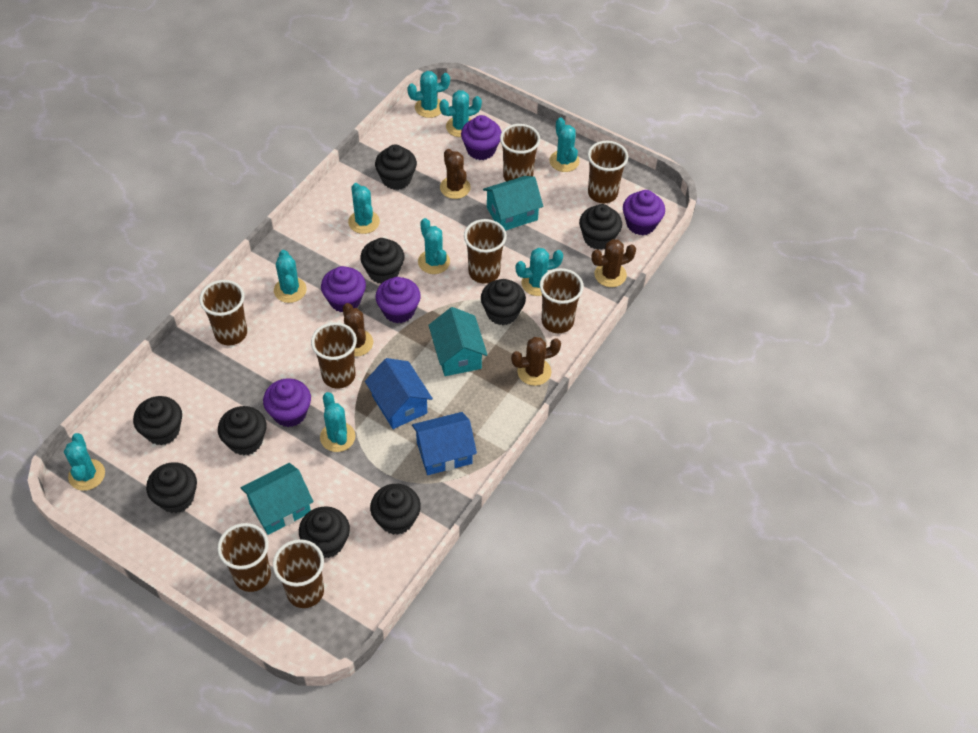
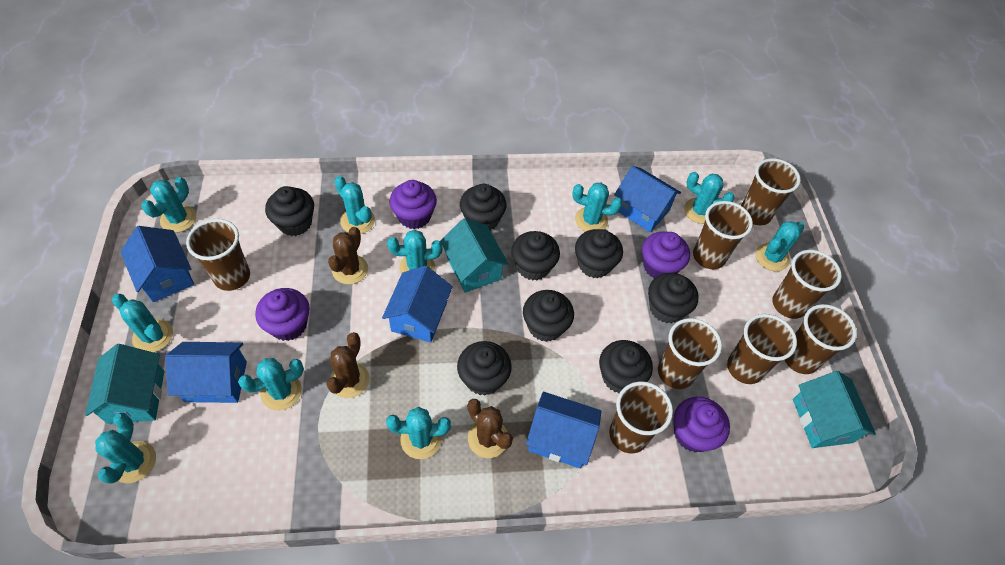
black cupcake: [133,396,182,445] [146,462,197,513] [218,406,267,455] [299,506,350,558] [360,238,405,284] [370,484,421,535] [375,145,417,190] [481,279,526,325] [579,204,622,250] = 9 -> [265,186,314,236] [457,341,512,396] [460,184,506,231] [511,231,560,280] [523,290,574,342] [575,229,623,278] [599,340,653,393] [648,273,698,323] = 8
blue house: [365,358,433,429] [412,412,477,475] = 2 -> [120,226,194,302] [165,342,247,403] [382,266,453,343] [526,392,601,468] [614,166,681,232] = 5
brown cactus: [343,303,373,357] [440,149,471,199] [511,337,561,386] [591,239,636,287] = 4 -> [326,332,370,398] [328,227,368,284] [468,399,513,458] = 3
purple cupcake: [263,378,311,427] [321,266,366,312] [375,277,421,323] [461,115,502,160] [623,190,665,235] = 5 -> [255,288,310,341] [389,180,437,229] [642,231,690,279] [674,397,730,452] = 4
turquoise cactus: [64,433,105,491] [274,250,307,303] [320,392,356,452] [348,183,380,234] [407,71,450,118] [418,218,450,274] [439,90,482,137] [516,248,563,296] [549,117,579,172] = 9 -> [95,412,156,484] [112,294,173,352] [141,177,196,233] [238,358,304,411] [334,176,375,234] [386,407,451,459] [387,230,442,274] [572,182,622,232] [684,172,735,224] [756,221,804,271] = 10

